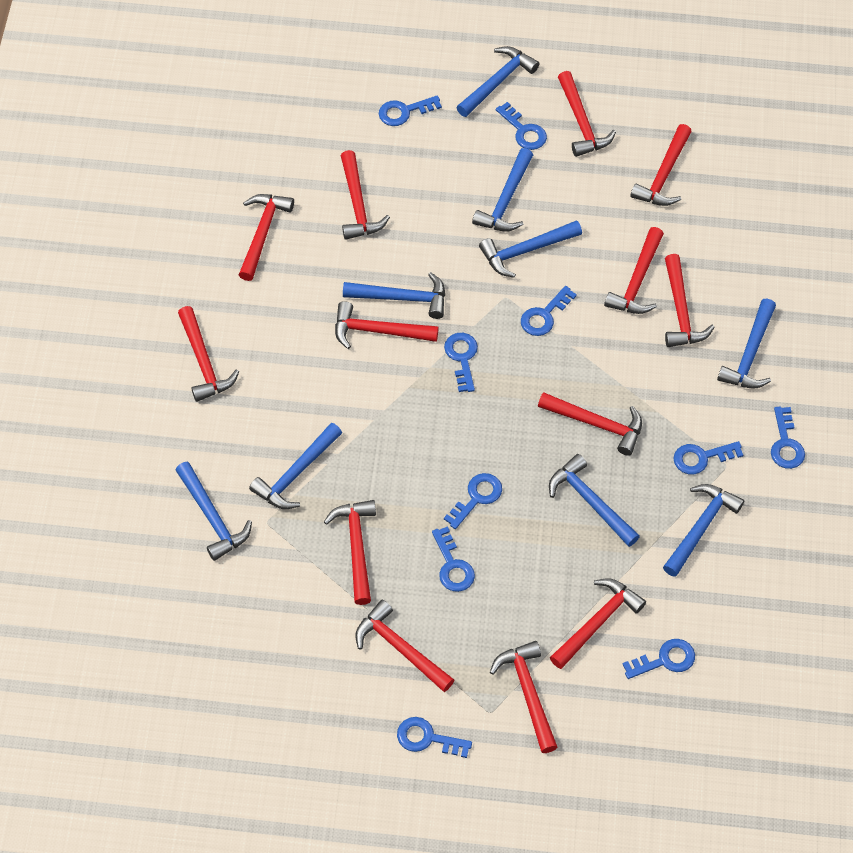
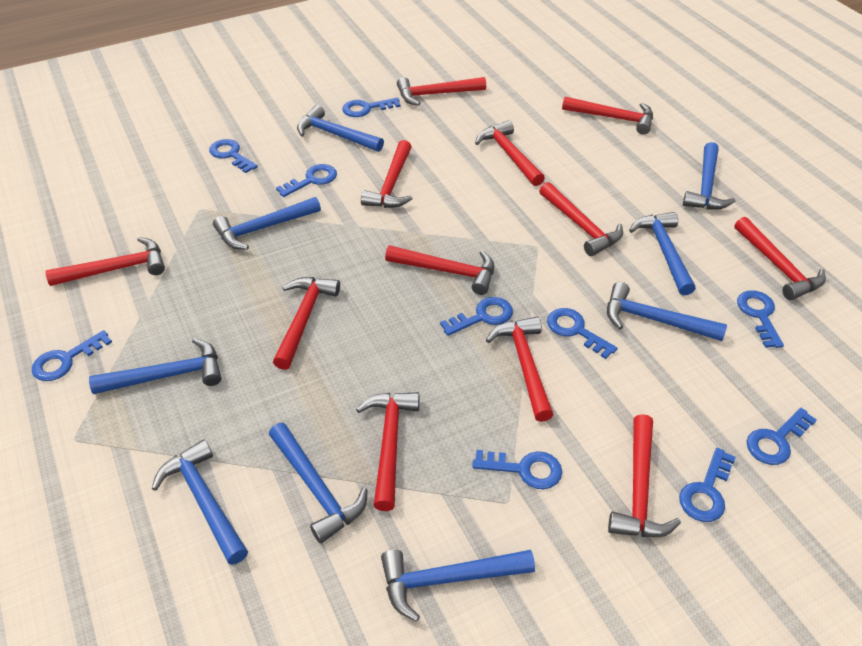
red hammer: [178,306,239,402] [239,194,294,281] [324,500,376,605] [335,301,439,349] [341,150,390,240] [355,600,454,692] [490,641,557,753] [538,392,642,456] [550,578,646,669] [558,71,616,157] [604,227,664,314] [630,124,692,206] [665,254,715,347] = 13 -> [45,237,165,286] [273,277,340,370] [356,392,420,511] [361,140,413,208] [385,245,494,295] [397,77,486,106] [475,121,545,186] [486,316,554,422] [539,182,623,256] [562,96,653,135] [608,414,681,537] [735,217,826,300] = 12

